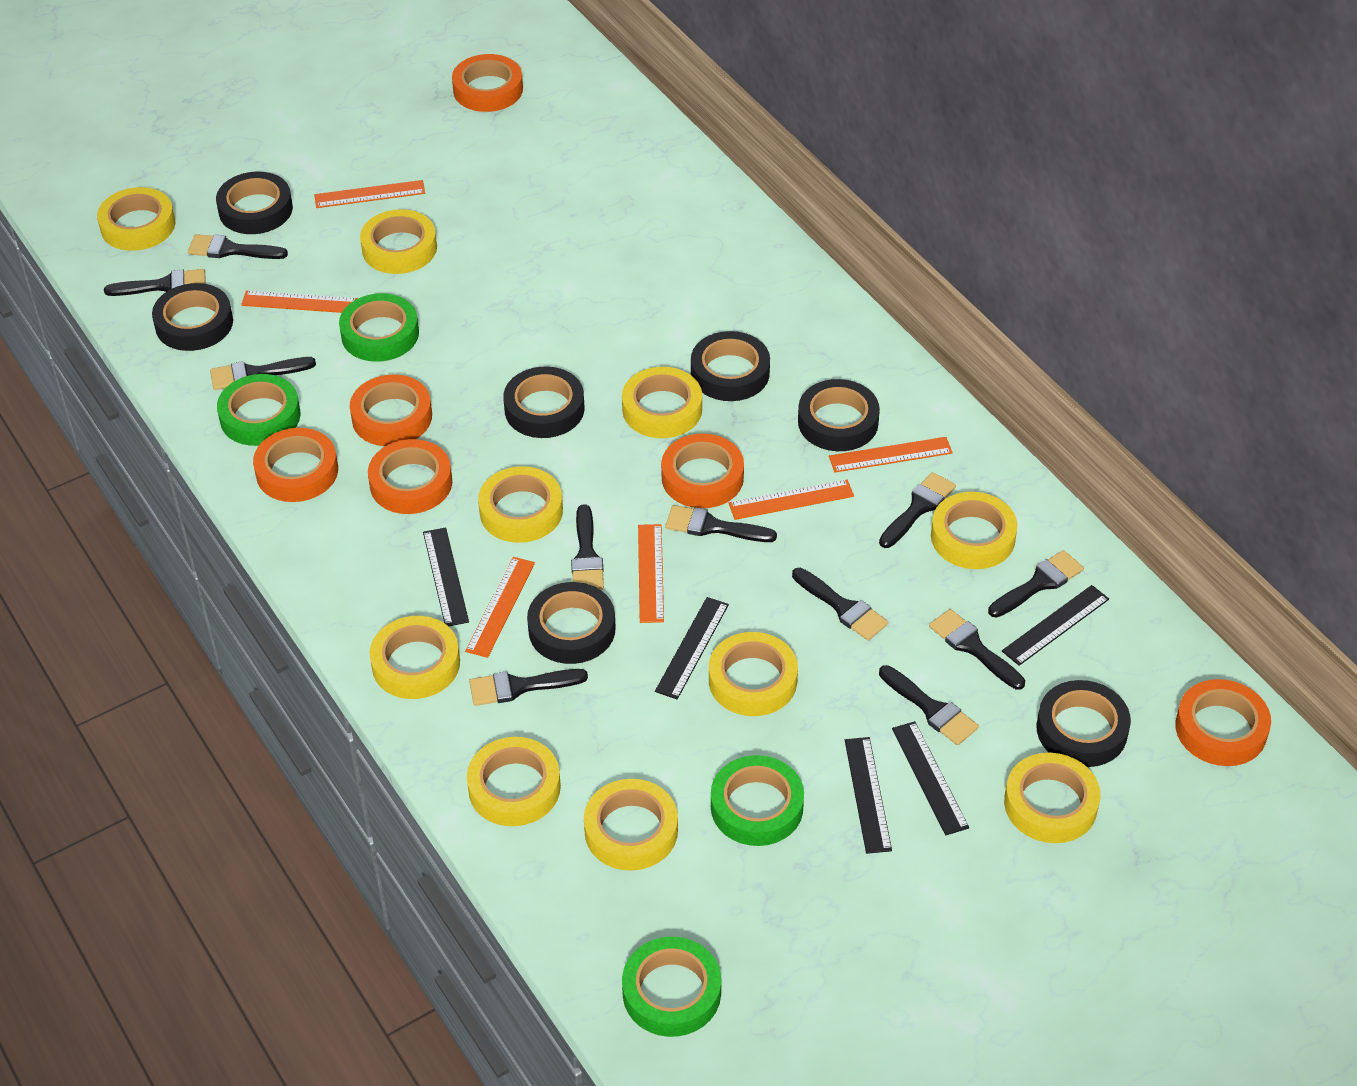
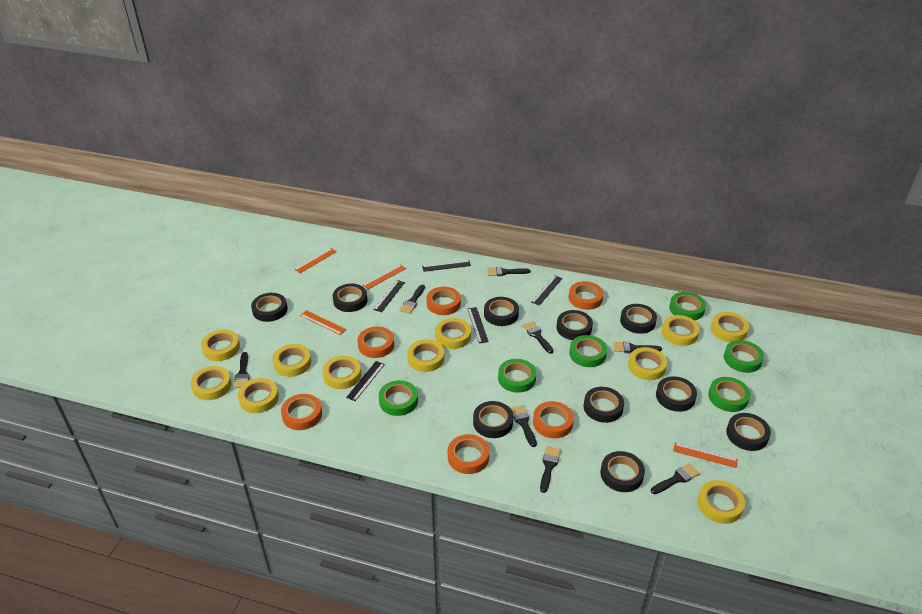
black brush: [104,269,206,296] [188,234,288,259] [210,357,316,390] [469,669,588,706] [571,504,604,590] [665,505,777,542] [792,568,888,641] [879,472,956,548] [879,665,979,745] [929,609,1025,690] [988,550,1084,618] = 11 -> [234,352,249,388] [399,285,425,314] [487,267,530,276] [510,405,537,447] [522,321,554,354] [540,446,561,493] [613,341,662,353] [651,463,700,494] = 8
black tape: [152,283,233,351] [216,172,293,234] [503,367,585,438] [527,582,616,664] [691,331,770,401] [798,379,880,451] [1036,680,1131,767] = 7 -> [251,293,288,322] [333,284,368,312] [473,401,513,438] [484,297,519,326] [557,310,593,340] [584,387,624,423] [600,451,645,492] [620,304,657,334] [656,376,697,412] [726,413,771,451] = 10
green tape: [217,374,300,446] [339,293,419,362] [622,937,721,1037] [711,755,804,846] = 4 -> [379,380,418,416] [498,359,536,393] [569,335,607,367] [669,292,706,321] [708,377,750,412] [724,340,764,373] = 6
orange ruler: [241,290,358,313] [314,180,425,208] [465,557,535,658] [638,524,664,623] [729,480,854,520] [829,437,953,473] = 6 -> [294,248,337,273] [300,310,346,335] [363,264,406,289] [673,443,738,468] = 4
yellow tape: [97,187,175,251] [360,209,437,274] [369,616,460,699] [467,737,561,826] [478,466,563,543] [584,779,678,871] [622,367,702,438] [709,632,798,716] [931,492,1017,569] [1004,753,1100,843] = 10 -> [190,366,232,400] [201,329,240,361] [238,378,279,413] [273,344,311,377] [322,356,361,389] [407,339,444,372] [435,318,471,349] [628,347,667,380] [662,315,700,346] [697,480,745,524] [711,312,749,342] = 11

